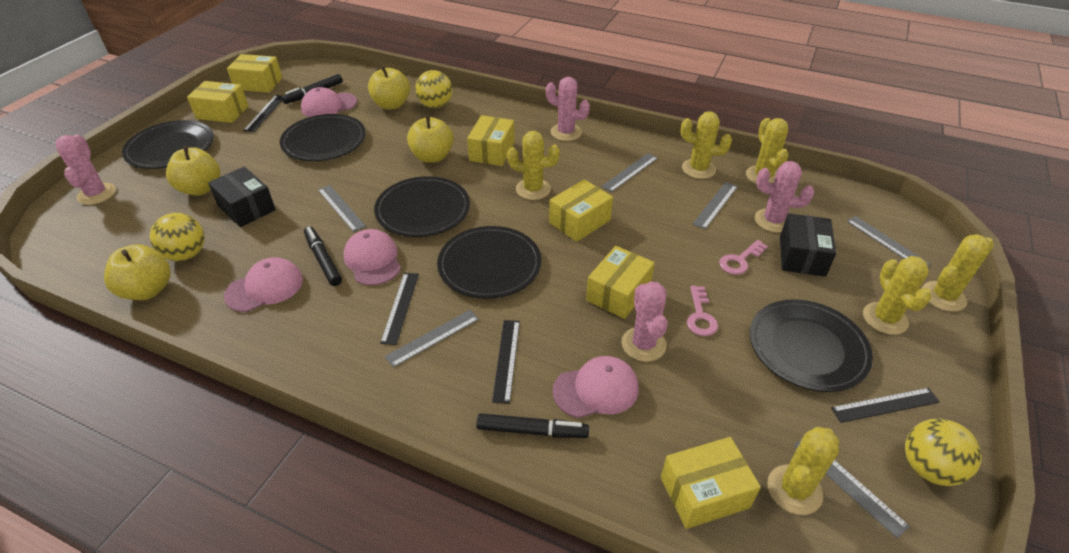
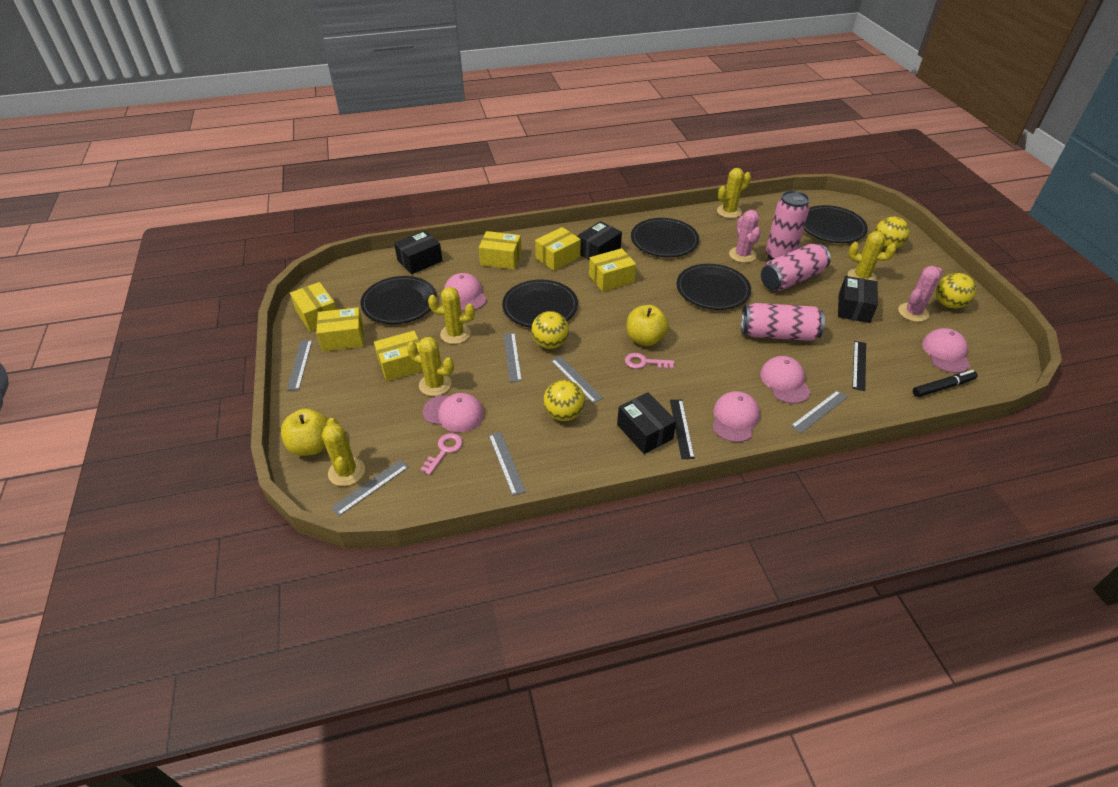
black box: [208,167,276,227] [780,213,836,277] = 2 -> [394,231,442,274] [577,221,622,260] [617,392,676,454] [838,276,878,323] = 4
black marker: [281,74,343,104] [304,226,342,286] [476,413,589,438] = 3 -> [913,370,978,397] = 1
black ruler: [243,95,282,132] [380,273,419,345] [492,320,520,404] [831,388,940,423] = 4 -> [670,400,695,459] [852,341,866,391] = 2
pink cactus: [56,134,116,205] [546,77,590,141] [621,281,668,362] [755,161,814,233] = 4 -> [729,210,761,263] [898,266,943,322] = 2
pink can: none = 0 -> [741,303,825,341] [761,244,831,291] [766,191,810,260] = 3
pink cap: [224,257,303,312] [301,87,357,117] [343,229,401,285] [552,356,639,418] = 4 -> [423,393,484,432] [444,273,487,311] [712,391,760,442] [760,356,811,404] [922,328,970,373] = 5
yellow apple: [104,244,171,300] [166,146,220,196] [368,66,410,109] [407,115,454,163] = 4 -> [281,408,328,456] [627,305,669,346] = 2
yellow ball: [150,213,205,261] [415,70,452,108] [905,419,982,486] = 3 -> [531,311,569,349] [544,380,585,421] [875,217,910,249] [936,273,976,309] = 4
yellow cactus: [507,131,560,200] [681,111,732,179] [746,118,789,184] [767,427,839,515] [863,256,932,335] [922,234,994,312] = 6 -> [322,418,365,486] [407,337,454,396] [428,287,475,344] [717,168,751,218] [848,231,896,281] = 5

